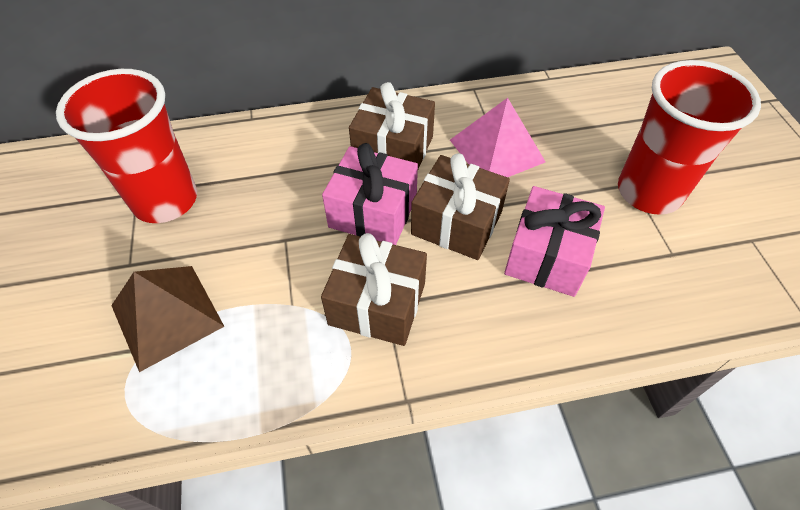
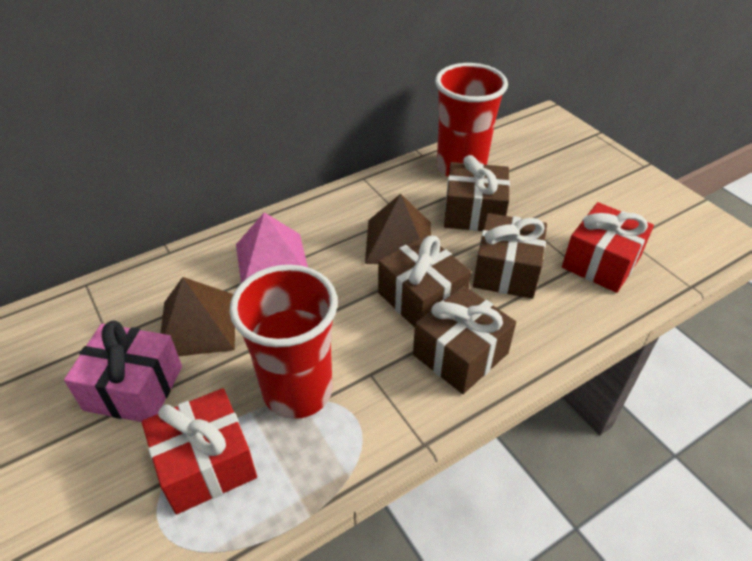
brown gift: [321,233,427,346] [349,82,435,169] [411,153,510,260] = 3 -> [378,235,471,328] [413,286,516,394] [444,155,510,231] [473,213,547,299] = 4
brown pyramid: [111,266,225,372] = 1 -> [161,277,235,356] [365,194,431,264] = 2
pink gift: [322,143,418,245] [504,186,605,297] = 2 -> [64,320,182,422] = 1
red gift: none = 0 -> [142,388,257,514] [562,202,654,293] = 2

